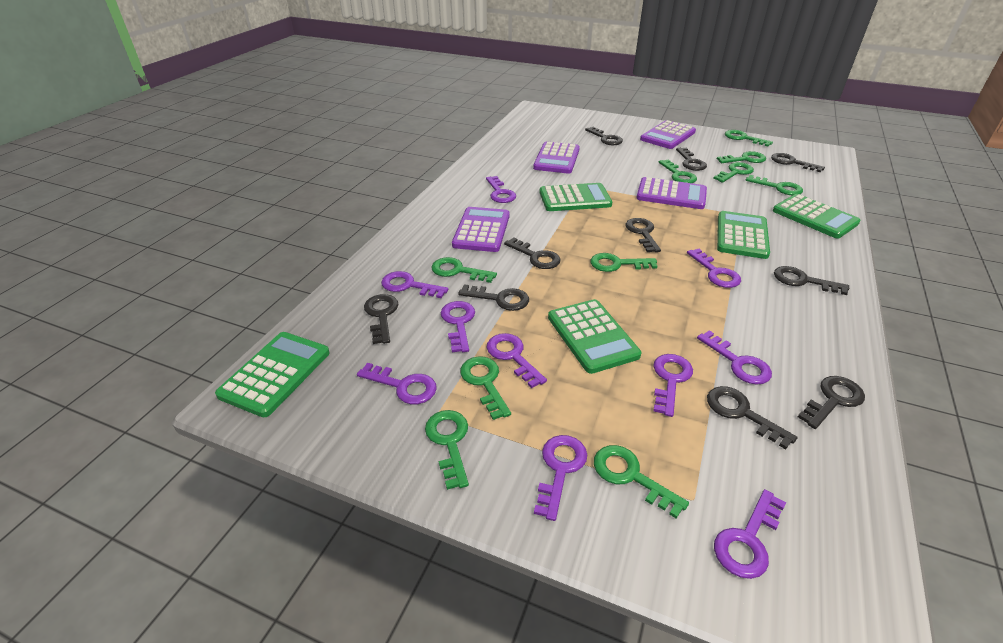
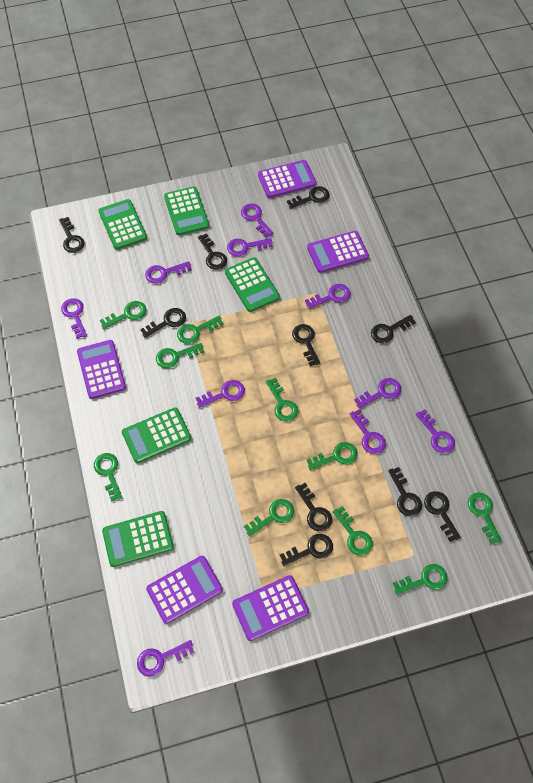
purple calculator: [452,207,510,252] [533,141,580,174] [636,177,707,209] [640,120,696,149] = 4 -> [77,340,126,399] [146,556,223,624] [232,575,309,641] [258,160,316,198] [307,231,369,273] = 5

